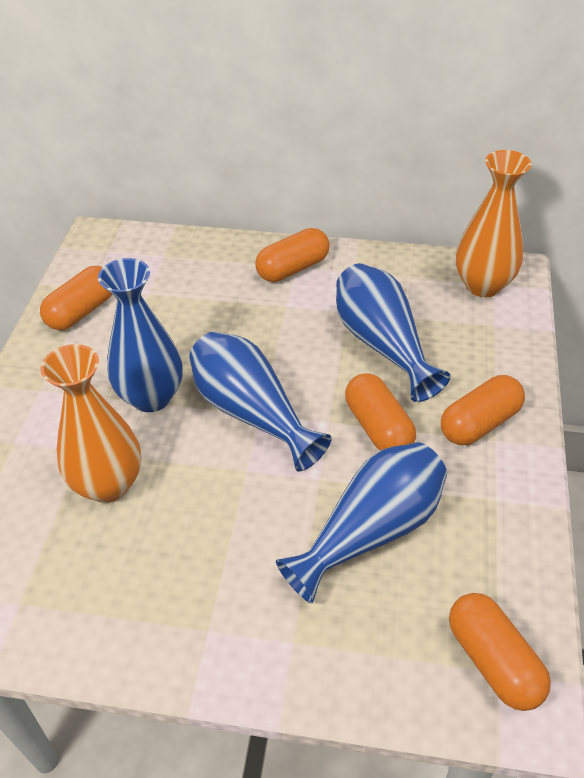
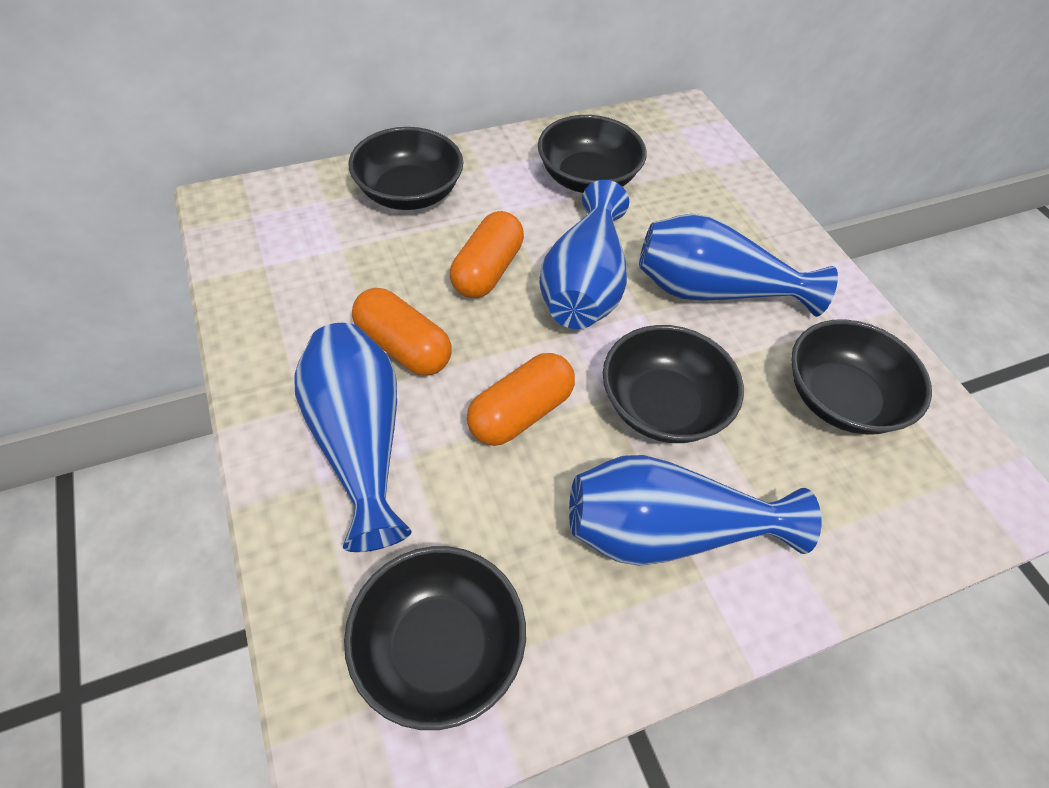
black bowl: none = 0 -> [344,546,526,730] [348,127,463,210] [538,115,647,193] [603,325,744,443] [791,319,932,435] = 5
orange capsule: [40,266,113,330] [255,228,330,282] [345,373,416,451] [441,375,525,445] [449,593,551,711] = 5 -> [352,288,452,376] [450,211,524,298] [467,353,575,446] = 3
orange vase: [40,344,141,503] [456,150,531,297] = 2 -> none = 0

